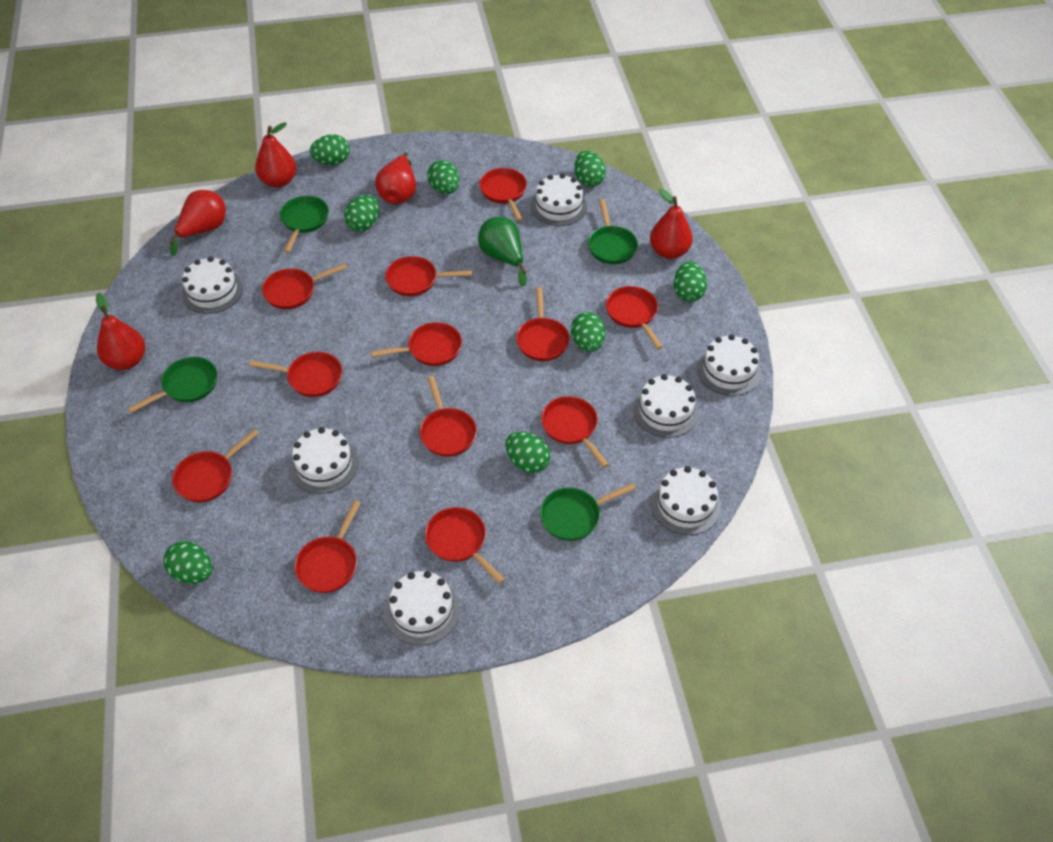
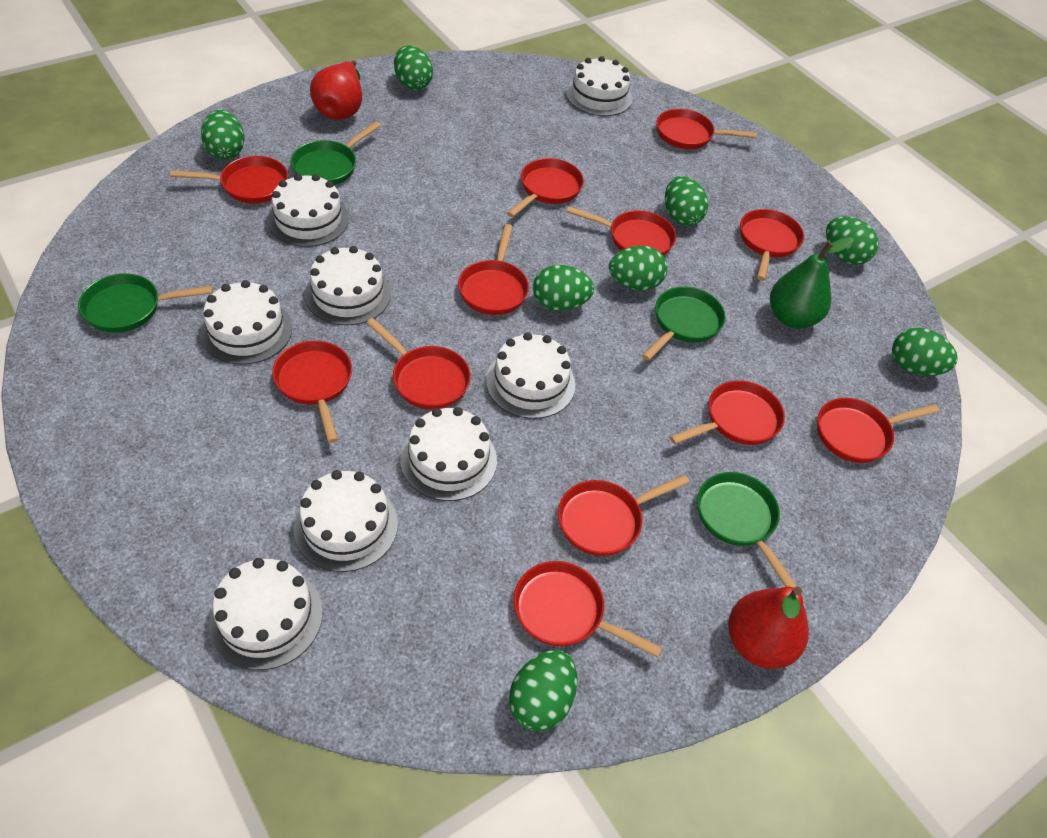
red pear: [96,293,145,370] [168,190,226,256] [255,122,296,188] [375,152,416,204] [650,189,693,259] = 5 -> [310,61,362,120] [728,586,809,669] = 2
white cake: [181,257,243,314] [290,427,359,494] [385,571,460,645] [531,174,587,226] [633,374,699,438] [651,466,721,535] [697,334,761,396] = 7 -> [200,280,292,365] [209,558,323,670] [268,174,349,247] [293,470,398,572] [305,246,391,326] [400,407,497,501] [486,332,575,419] [566,56,632,116] = 8

